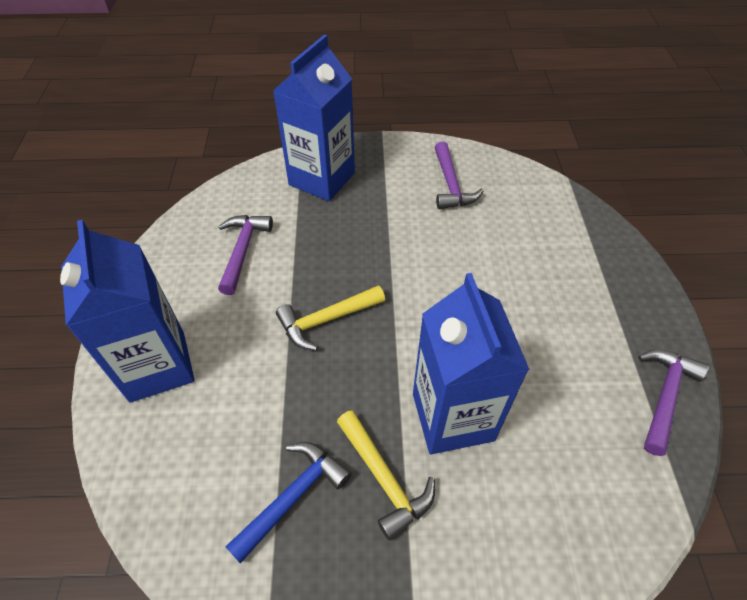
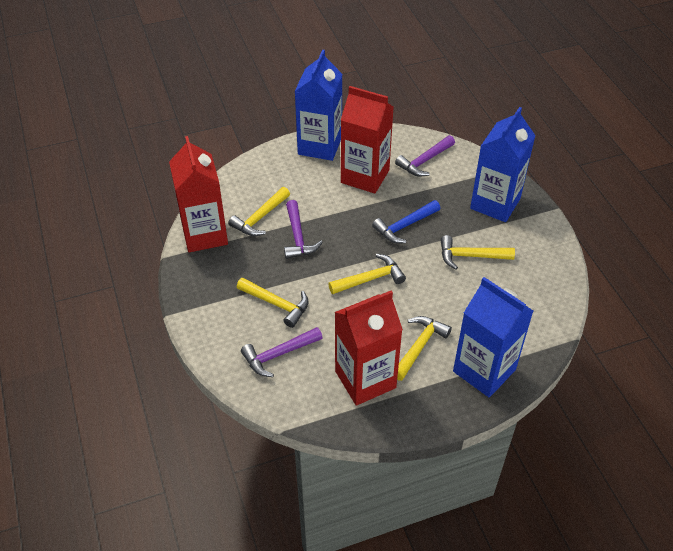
red carton: none = 0 -> [169,136,228,252] [335,291,403,406] [341,86,394,194] = 3
yellow hammer: [276,285,385,351] [337,410,435,541] = 2 -> [228,187,290,236] [237,278,309,328] [328,254,406,294] [397,316,452,381] [441,235,515,269] = 5

